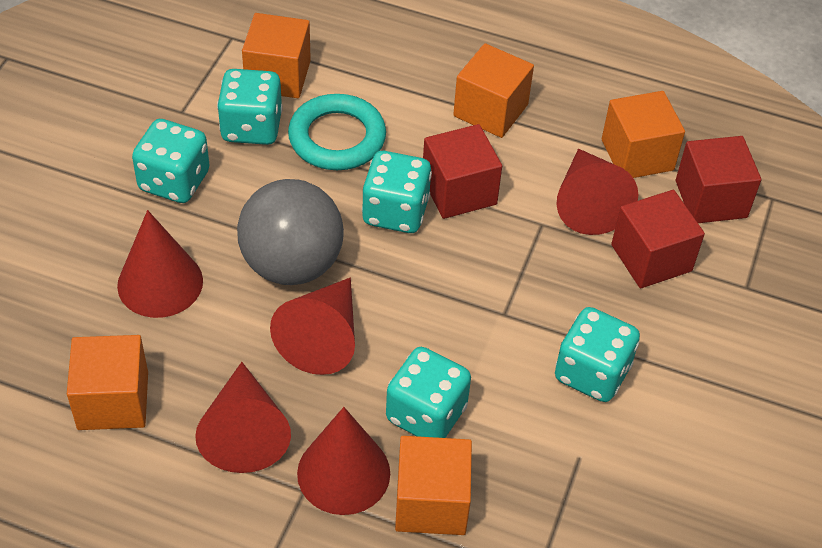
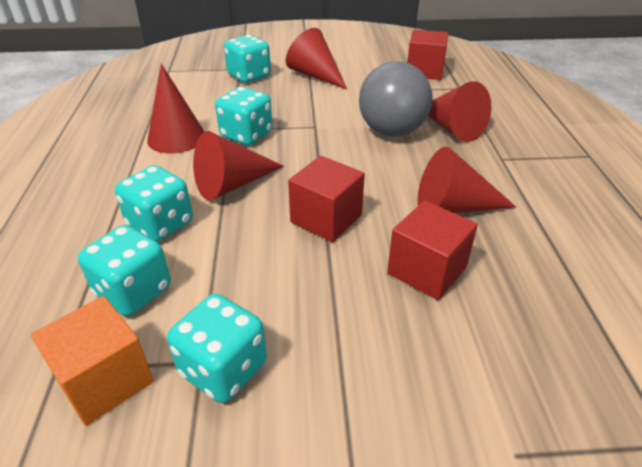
orange cube: [67,335,148,430] [242,13,311,98] [395,436,472,535] [453,43,534,138] [602,91,685,178] = 5 -> [31,296,154,426] = 1
turquoise ring: [288,94,386,170] = 1 -> none = 0

